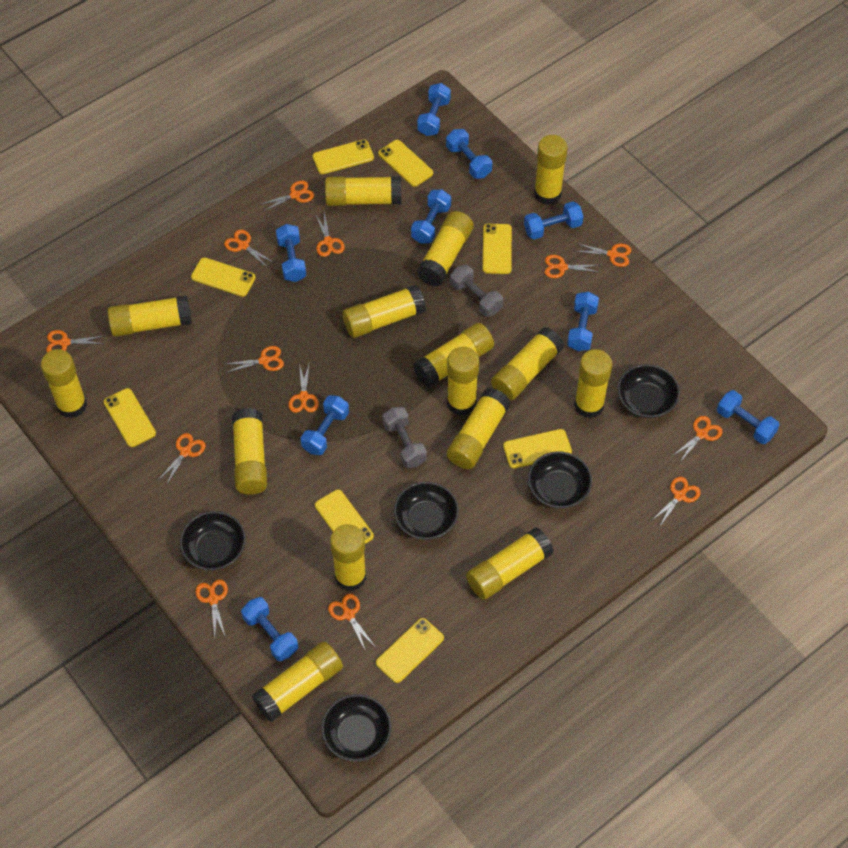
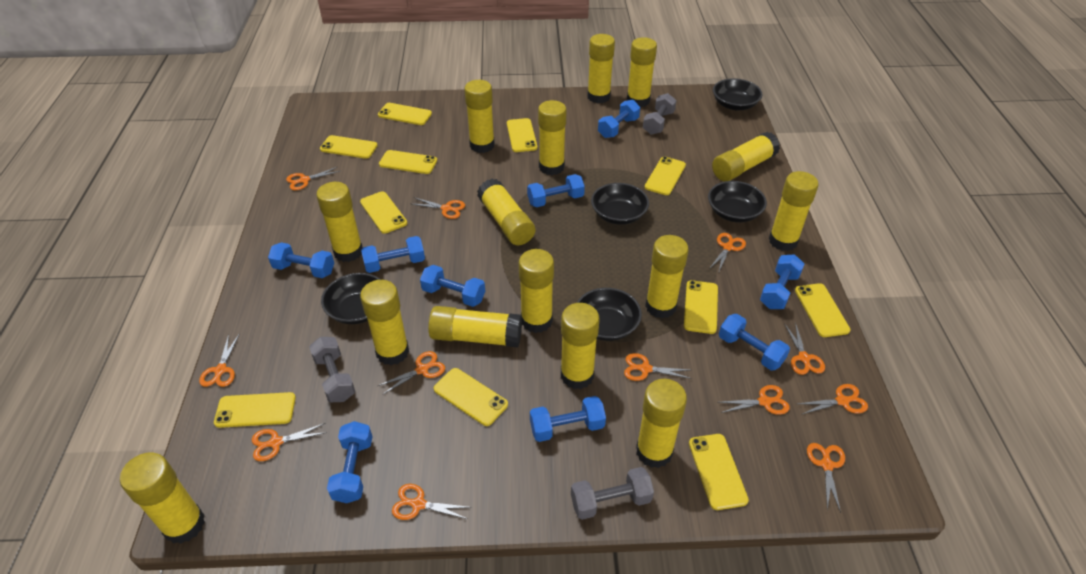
grey dumbbell: [382,407,427,468] [450,265,503,317] = 2 -> [309,337,355,402] [571,467,654,520] [643,93,677,135] = 3
orange scissors: [46,330,105,353] [157,433,206,485] [195,579,228,638] [224,230,274,267] [225,346,284,373] [259,181,314,212] [289,363,319,413] [315,212,345,257] [328,594,374,652] [545,255,599,278] [574,243,631,267] [651,477,701,526] [672,416,722,462] = 13 -> [199,334,239,387] [252,423,327,461] [286,167,340,190] [378,351,445,394] [392,484,472,520] [412,198,465,219] [624,353,692,381] [709,233,746,271] [718,385,790,415] [785,322,825,375] [798,384,868,414] [807,443,845,513] = 12
yellow phone: [104,388,156,447] [191,257,256,297] [313,139,374,174] [315,489,374,544] [376,618,444,683] [378,140,433,187] [483,224,512,274] [503,429,572,469] = 8 -> [214,392,296,428] [320,135,378,159] [360,191,407,234] [378,103,432,125] [379,150,437,174] [434,368,508,426] [507,118,537,152] [644,156,686,195] [684,280,718,334] [689,434,749,510] [795,283,851,337] = 11

